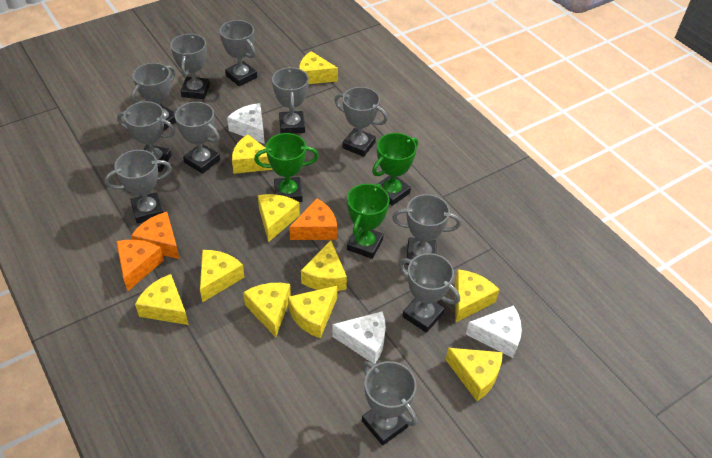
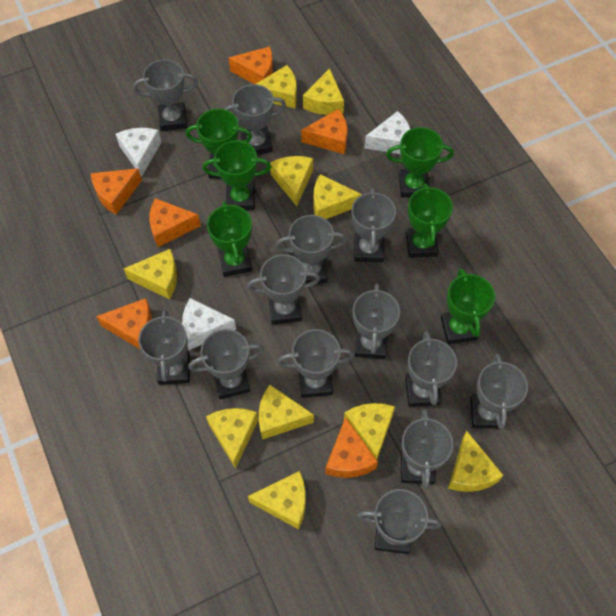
green trophy: [254,133,319,202] [347,183,389,259] [372,133,418,206] = 3 -> [186,109,252,179] [203,140,271,210] [207,201,252,277] [386,127,454,198] [406,183,453,258] [441,269,495,344] = 6
grey trophy: [105,150,172,224] [117,101,175,172] [131,63,176,131] [170,34,210,99] [173,102,220,174] [219,20,257,86] [272,67,309,134] [334,87,388,157] [362,361,417,446] [392,194,461,265] [399,253,460,333] = 11 -> [133,59,198,131] [138,310,190,385] [188,329,264,400] [225,84,286,155] [247,254,320,325] [275,215,347,284] [277,329,354,398] [351,188,396,262] [353,284,400,359] [357,489,442,554] [401,409,453,489] [405,331,457,407] [470,354,528,429] = 13
orange cheese: [116,240,164,291] [131,212,180,259] [289,198,337,240] = 3 -> [91,168,142,215] [96,298,152,350] [149,198,201,247] [229,46,273,84] [301,109,347,154] [325,417,378,478] = 6

